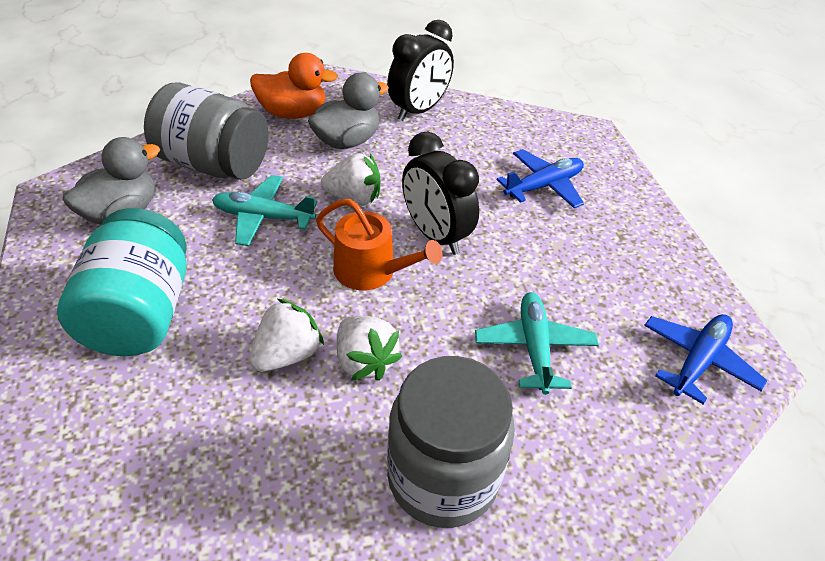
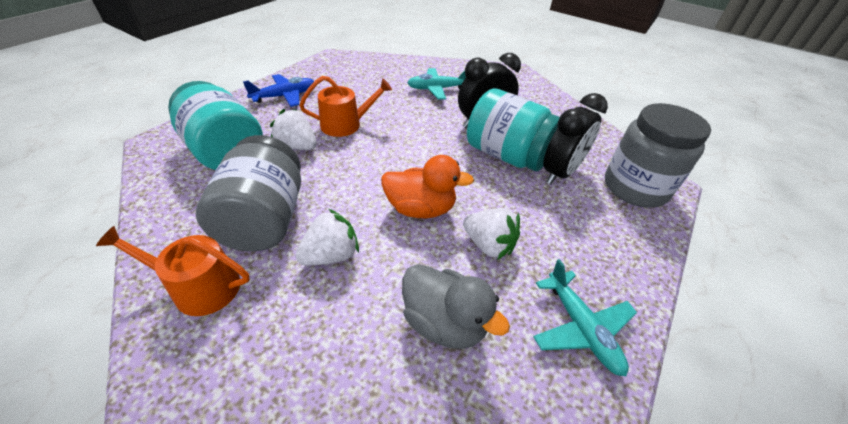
blue plane: [497,149,584,208] [644,314,768,404] = 2 -> [243,74,314,107] = 1
grey duck: [63,137,160,225] [308,73,389,149] = 2 -> [402,264,510,349] = 1
orange watering can: [316,199,443,290] = 1 -> [96,226,250,316] [299,76,392,137] = 2
turquoise jar: [57,208,187,356] = 1 -> [168,81,263,170] [467,88,560,171] = 2

